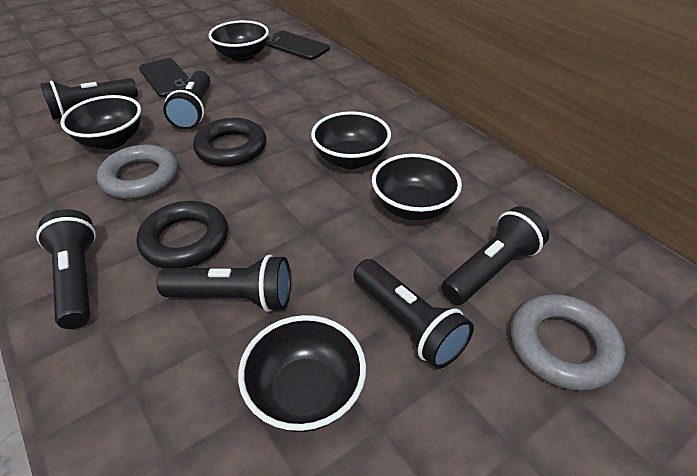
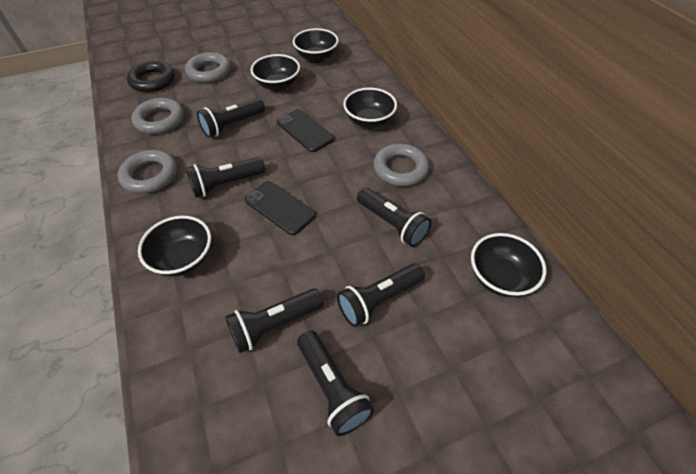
black ring: [136,201,228,268] [193,118,266,167] = 2 -> [127,61,175,92] = 1
grey ring: [97,144,178,199] [511,294,625,391] = 2 -> [118,150,177,194] [131,98,184,134] [185,52,231,83] [373,144,429,186] = 4

